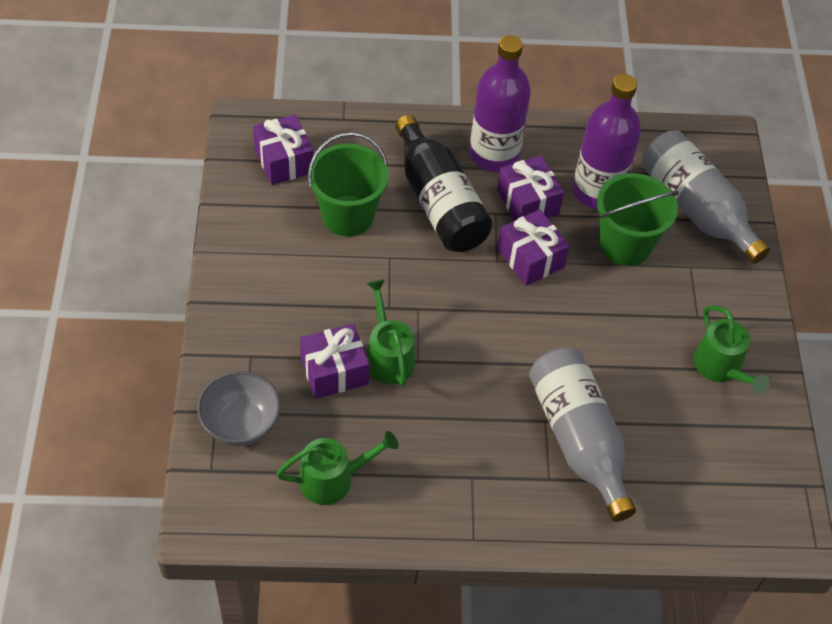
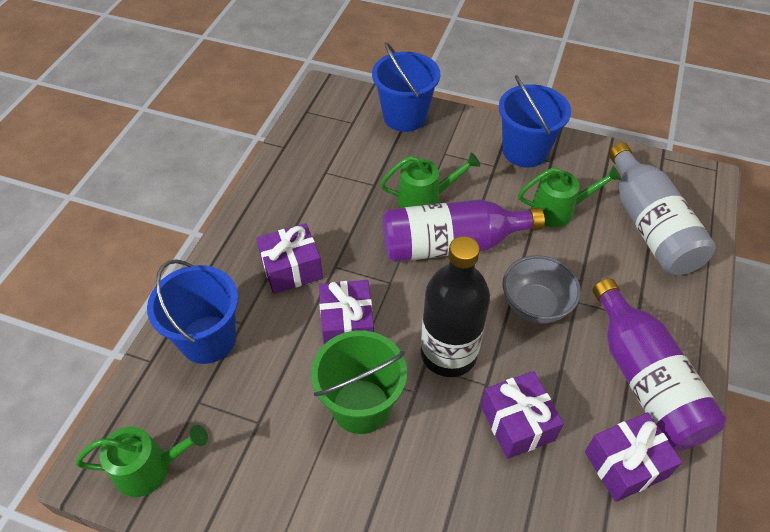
blue bucket: none = 0 -> [147,259,238,364] [372,42,440,132] [499,75,571,167] = 3
green bucket: [308,132,389,237] [597,173,679,266] = 2 -> [311,330,407,434] = 1
grey bottle: [529,348,636,522] [641,130,770,264] = 2 -> [609,143,716,275] = 1

